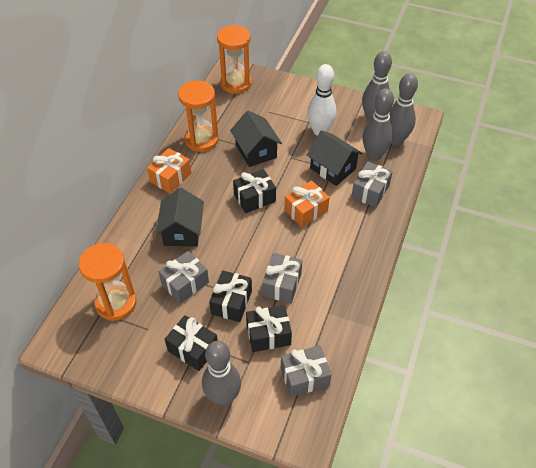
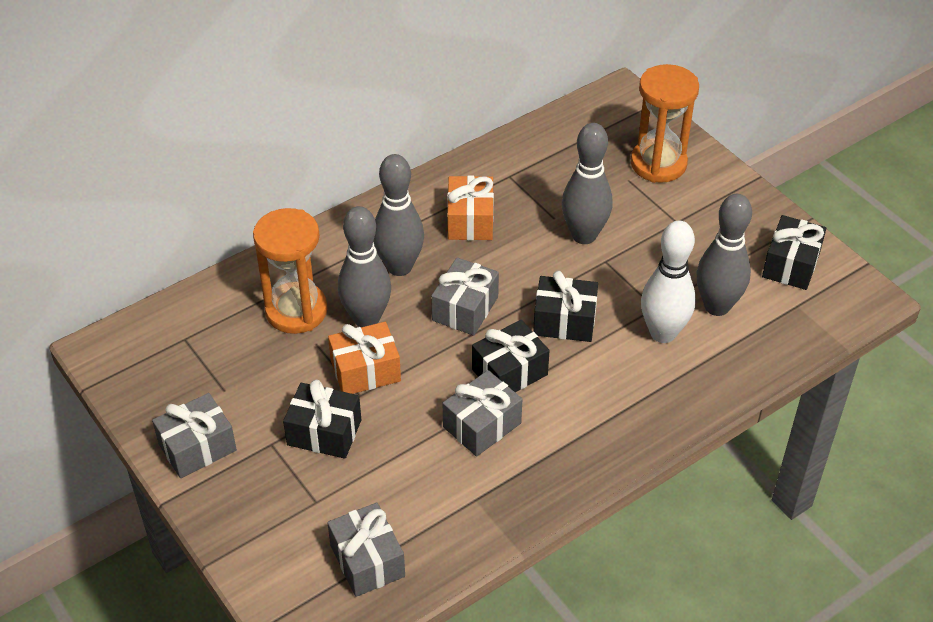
black house: [156,188,204,246] [230,110,282,167] [307,130,363,186] = 3 -> none = 0
orange hourglass: [79,243,137,321] [178,80,219,152] [217,25,252,94] = 3 -> [253,208,328,334] [631,64,699,183] = 2

